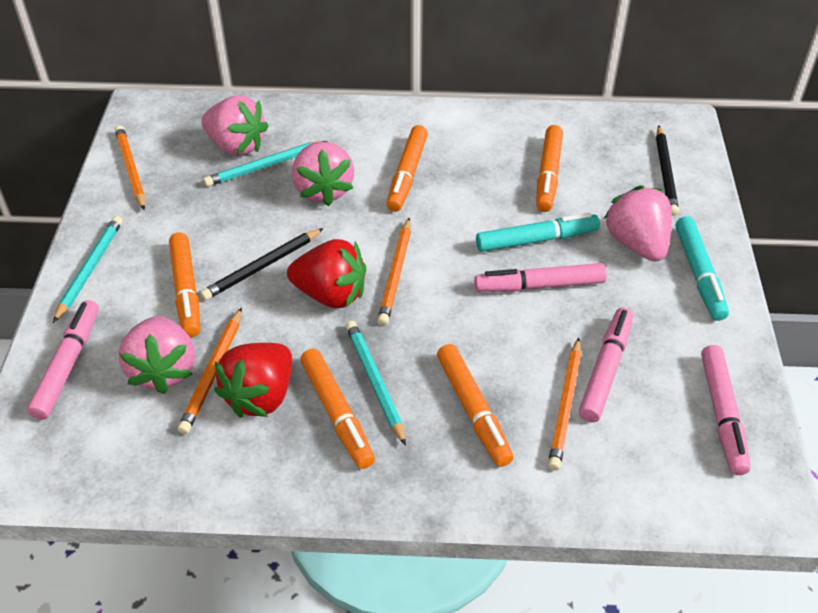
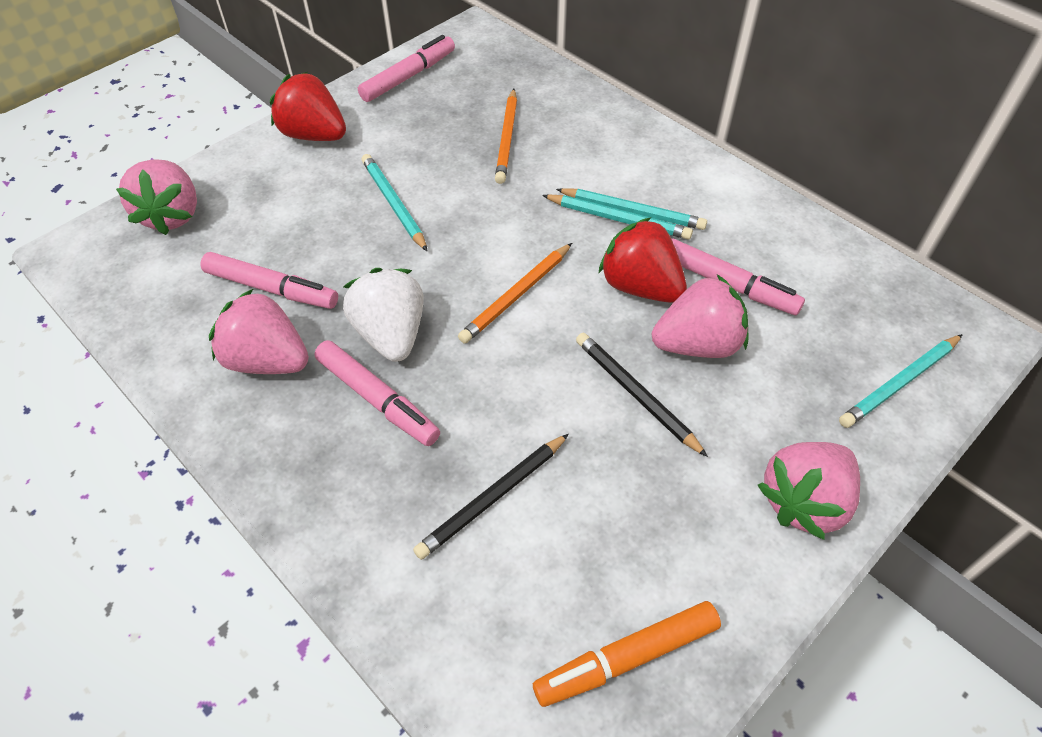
orange marker: [169,233,200,338] [300,349,375,469] [386,125,428,212] [437,344,513,467] [536,125,563,212] = 5 -> [533,601,721,707] = 1
orange pencil: [115,125,145,210] [178,307,242,434] [378,218,411,326] [548,338,581,471] = 4 -> [458,243,572,344] [495,89,517,184] = 2
turquoise marker: [476,213,600,252] [676,216,729,321] = 2 -> none = 0
turquoise pencil: [53,216,123,323] [203,141,328,187] [346,321,406,446] = 3 -> [362,154,428,252] [542,194,693,239] [556,188,707,230] [839,334,963,428] = 4
white strawberry: none = 0 -> [343,268,424,362] = 1

